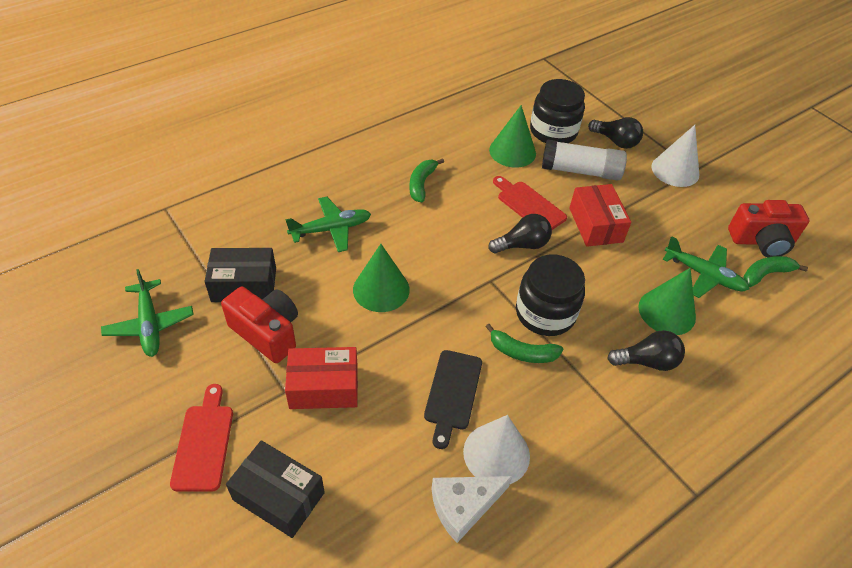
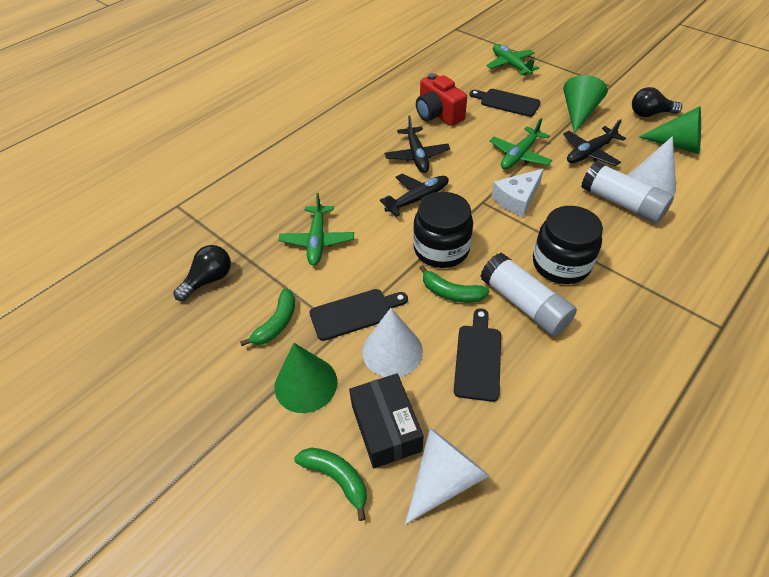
black box: [204,248,276,302] [226,440,325,538] = 2 -> [349,373,423,468] = 1
black cutting board: [424,350,482,449] = 1 -> [310,289,408,341] [454,308,501,402] [469,89,541,117] = 3
black light bulb: [488,214,552,254] [588,117,643,149] [607,330,685,371] = 3 -> [173,245,231,301] [632,87,682,117] = 2
black plane: none = 0 -> [380,173,449,217] [385,115,450,173] [563,119,626,166] = 3
red box: [285,347,358,409] [569,184,631,247] = 2 -> none = 0
red camera: [221,286,298,363] [728,200,809,257] = 2 -> [416,73,467,126] = 1
red cutting board: [170,384,233,492] [493,176,567,230] = 2 -> none = 0
white cone: [463,415,530,484] [651,125,699,187] = 2 -> [362,308,423,377] [405,428,489,524] [628,136,676,196] = 3
white glue stick: [542,140,627,181] = 1 -> [481,253,577,336] [581,161,674,223] = 2

